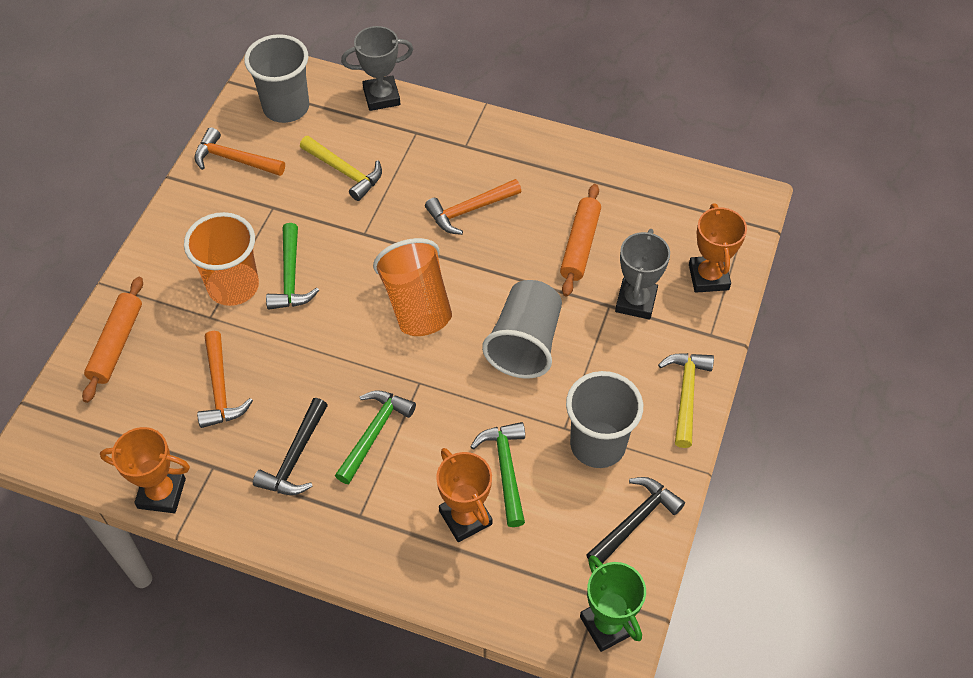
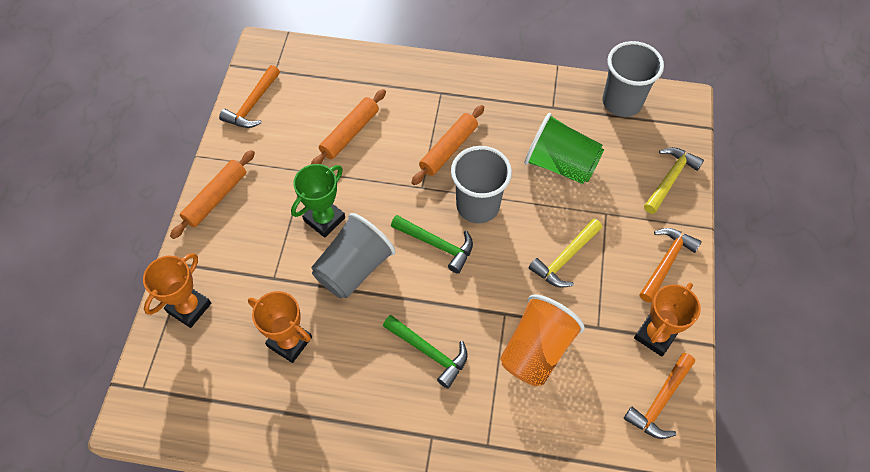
black hammer: [253,398,328,495] [586,477,685,567] = 2 -> none = 0
green cup: none = 0 -> [524,113,604,184] = 1
green hammer: [266,223,319,310] [335,390,416,484] [470,422,525,527] = 3 -> [383,315,468,389] [391,215,473,274] = 2
grey trophy: [341,26,413,111] [615,229,670,320] = 2 -> none = 0
orange cup: [184,212,259,306] [373,238,452,336] = 2 -> [500,294,585,386] = 1
orange rolling pin: [82,277,143,403] [560,184,601,297] = 2 -> [170,150,255,239] [311,89,386,164] [411,105,484,185] = 3

